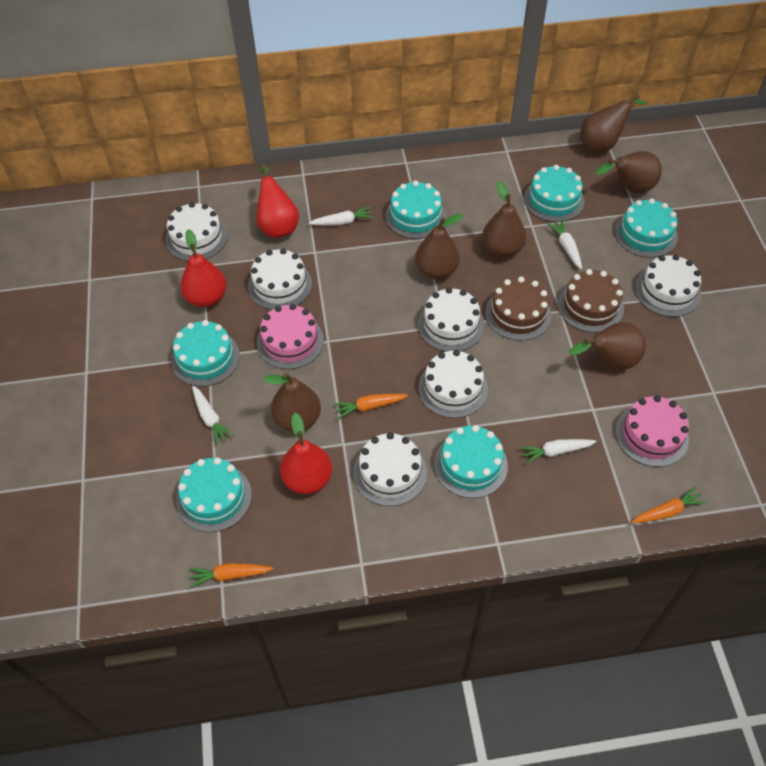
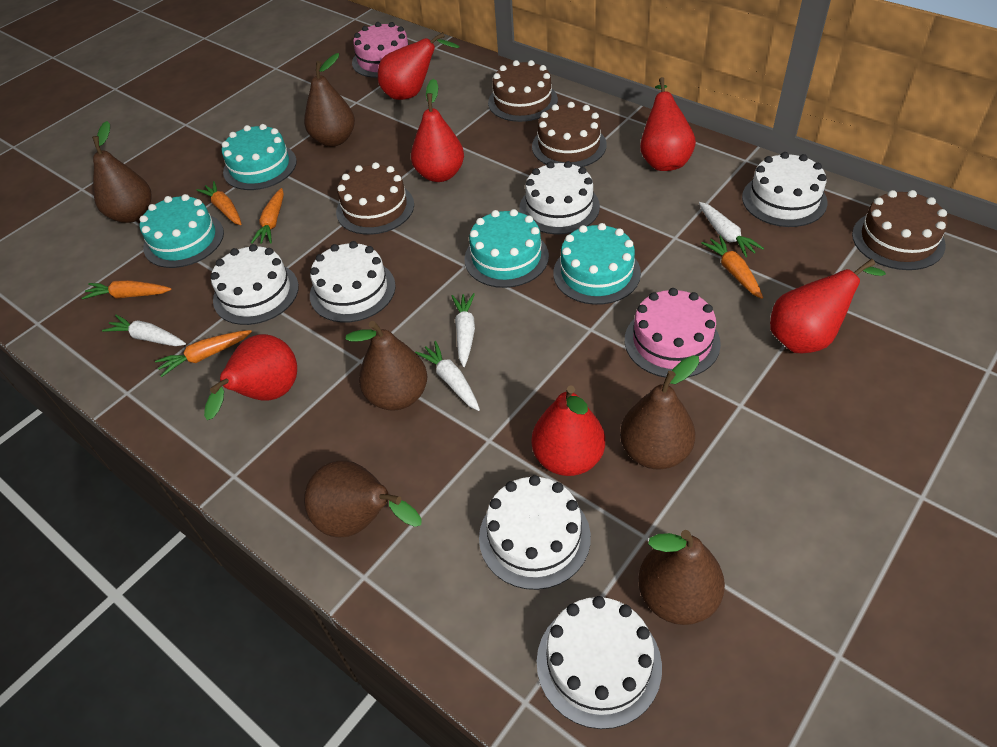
brown cake: [485,276,552,341] [558,269,624,333] = 2 -> [336,162,414,235] [488,60,558,122] [532,102,607,167] [852,190,948,270] = 4
orange carrot: [189,563,273,588] [334,394,408,419] [631,486,707,523] = 3 -> [81,280,172,299] [155,330,252,377] [197,181,242,225] [251,188,284,244] [701,235,763,299] = 5
red pear: [180,229,226,307] [257,164,299,238] [280,413,332,494] = 3 -> [204,334,297,420] [378,32,460,100] [411,79,464,182] [532,386,605,476] [640,77,696,171] [770,259,886,353] = 6
turquoise cake: [171,320,240,387] [176,457,252,532] [385,181,446,239] [434,425,508,498] [524,165,584,222] [615,199,678,258] = 6 -> [140,194,224,268] [222,124,297,190] [464,209,549,288] [553,223,641,305] = 4

